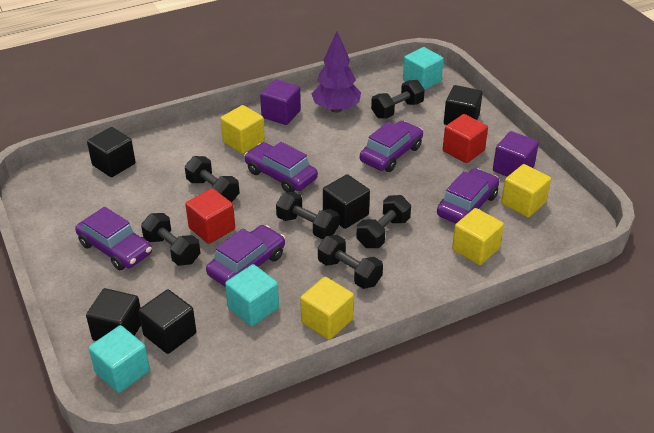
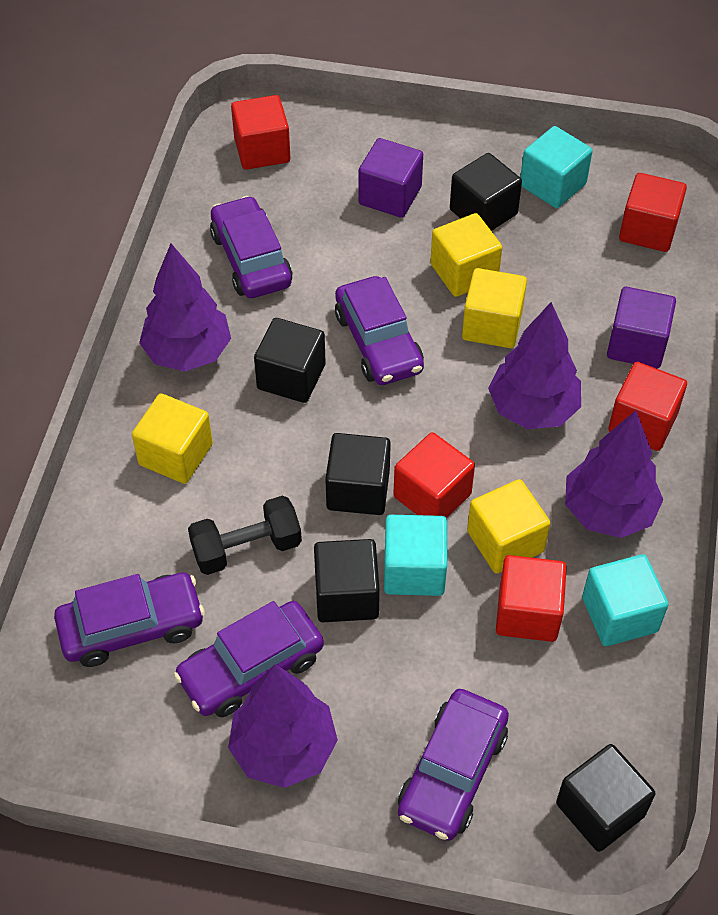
black dumbbell: [141,213,200,266] [185,156,239,202] [276,192,339,239] [318,235,383,289] [356,195,411,248] [371,80,425,119] = 6 -> [188,496,302,575] = 1
purple tree: [311,31,361,113] = 1 -> [139,244,231,371] [228,664,338,788] [488,302,581,429] [565,410,663,538] = 4
red cube: [185,188,235,244] [443,114,488,163] = 2 -> [231,95,290,170] [393,432,475,518] [496,555,567,642] [609,362,687,451] [619,173,687,252] = 5

